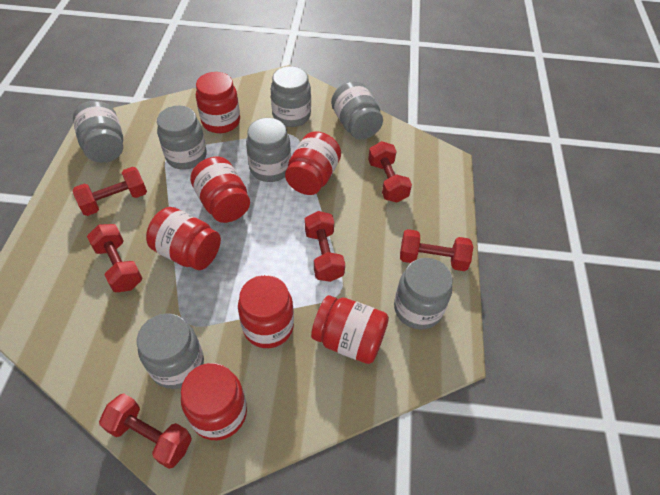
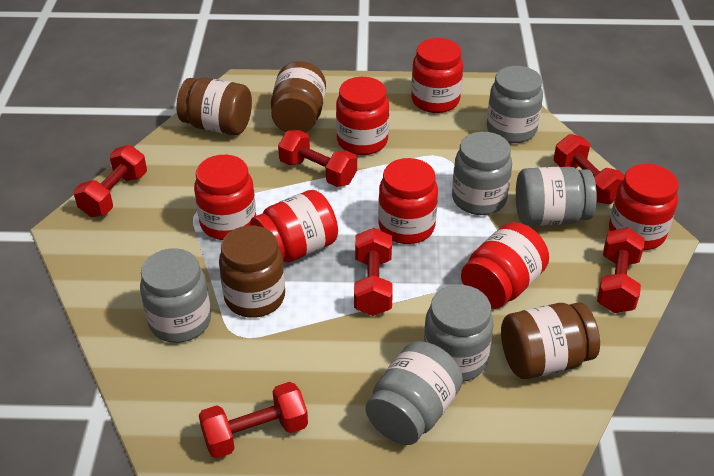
brown jar: none = 0 -> [176,77,252,135] [219,225,285,318] [271,61,326,132] [501,303,600,379] = 4
grey jar: [73,101,123,163] [137,313,204,389] [157,106,207,170] [246,118,291,182] [271,66,311,127] [331,81,383,140] [394,258,453,329] = 7 -> [140,248,211,343] [366,341,463,445] [423,285,494,382] [452,132,512,215] [487,66,543,143] [516,167,597,226] = 6

